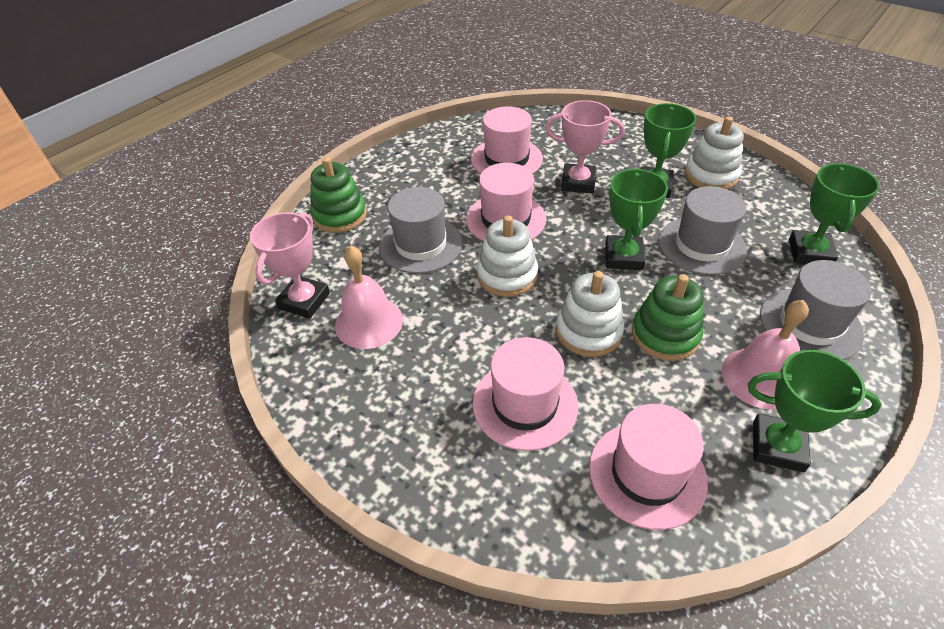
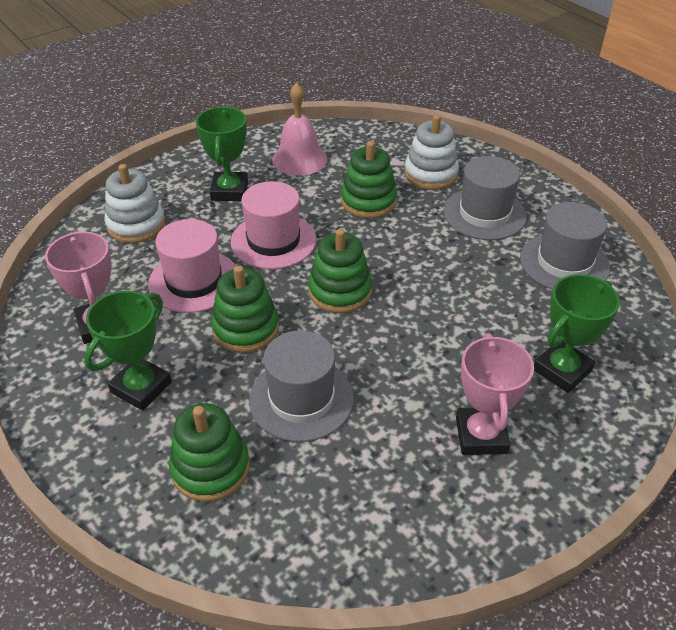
green stacking toy: [310,157,367,233] [632,274,704,361] = 2 -> [169,403,250,502] [211,265,279,353] [308,229,372,313] [341,141,397,218] = 4
green trophy: [605,169,668,270] [641,103,696,198] [748,350,882,472] [789,163,880,264] = 4 -> [84,291,172,411] [196,107,248,201] [534,274,620,393] = 3
pink bell: [335,245,403,349] [722,300,809,410] = 2 -> [272,83,327,176] = 1
pink hat: [466,163,546,242] [471,106,543,174] [473,337,578,451] [589,404,708,530] = 4 -> [148,219,236,313] [231,181,316,269] = 2
white stacking toy: [477,215,538,297] [556,271,625,357] [685,117,744,189] = 3 -> [105,164,165,243] [404,115,459,190] = 2

